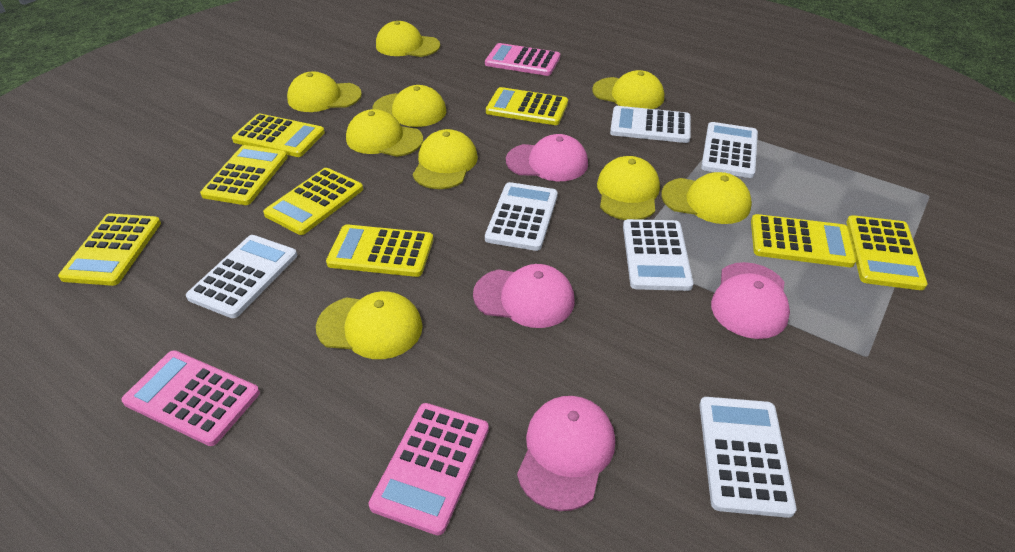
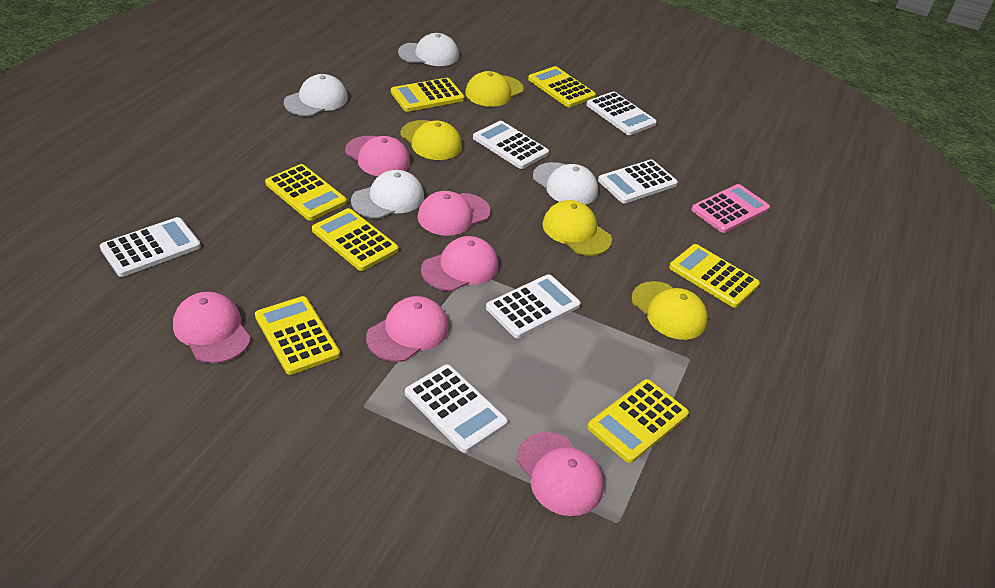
pink calculator: [121,350,260,446] [369,403,489,535] [485,43,560,76] = 3 -> [691,184,770,233] = 1
pink cap: [473,264,574,328] [506,134,588,181] [517,396,615,511] [711,262,790,339] = 4 -> [173,292,251,363] [345,136,410,176] [366,296,449,362] [417,191,491,236] [421,236,498,291] [516,432,604,516] = 6
white cap: none = 0 -> [284,74,348,116] [351,170,424,219] [398,33,459,66] [533,162,598,205] = 4
yellow calculator: [58,214,161,286] [200,145,288,205] [232,114,325,157] [263,168,363,235] [326,224,433,277] [486,87,568,125] [751,214,856,267] [846,215,928,290] = 8 -> [255,296,340,375] [265,164,347,221] [312,208,398,271] [391,78,465,112] [528,66,596,107] [587,379,689,463] [669,244,760,308] = 7
yellow cap: [287,71,362,112] [316,291,423,359] [346,109,423,157] [372,85,446,127] [376,21,440,57] [412,129,478,189] [592,70,664,109] [597,156,660,220] [661,172,752,224] = 9 -> [401,120,462,160] [465,71,524,107] [542,200,612,256] [631,281,708,340] = 4

